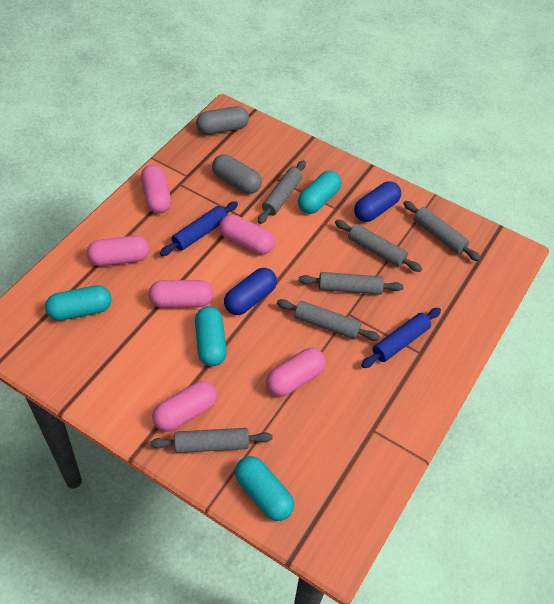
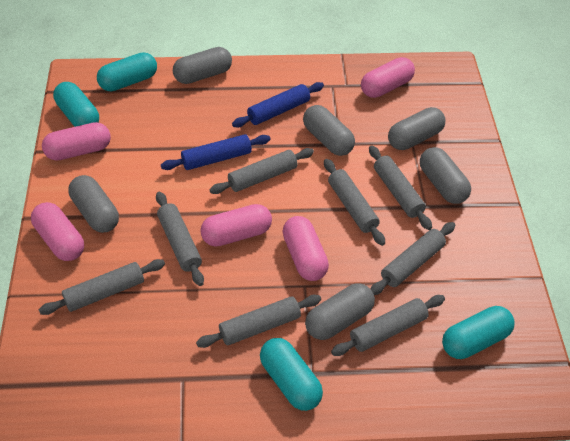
blue capsule: [224,268,277,315] [354,181,401,222] = 2 -> none = 0
grey capsule: [196,106,249,135] [212,154,262,194] = 2 -> [68,175,119,233] [173,47,232,84] [303,105,355,156] [305,283,375,340] [388,107,446,150] [420,147,471,204] = 6
grey rolling pin: [150,428,272,453] [258,160,306,224] [277,299,380,341] [299,272,404,295] [335,220,422,272] [403,201,481,261] = 6 -> [39,259,165,315] [156,192,204,286] [196,295,321,348] [210,148,314,194] [324,159,385,246] [331,295,445,356] [369,145,432,230] [371,222,455,295] = 8
pink capsule: [86,235,149,266] [141,165,171,213] [148,280,213,308] [152,381,217,432] [219,215,275,254] [266,348,326,397] = 6 -> [31,202,84,261] [42,122,111,161] [200,204,272,247] [282,216,329,281] [361,57,415,98] = 5

